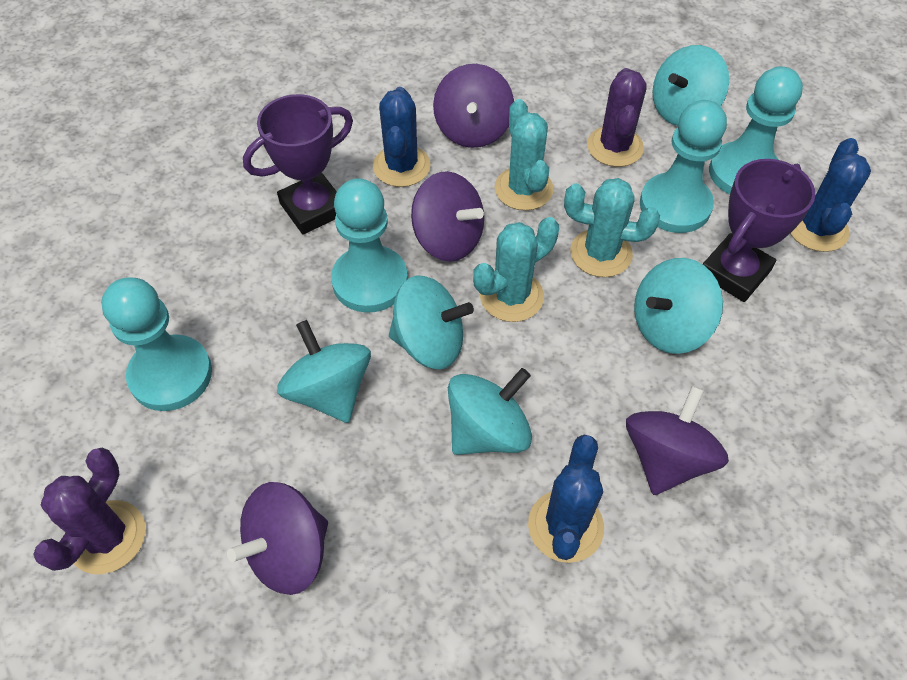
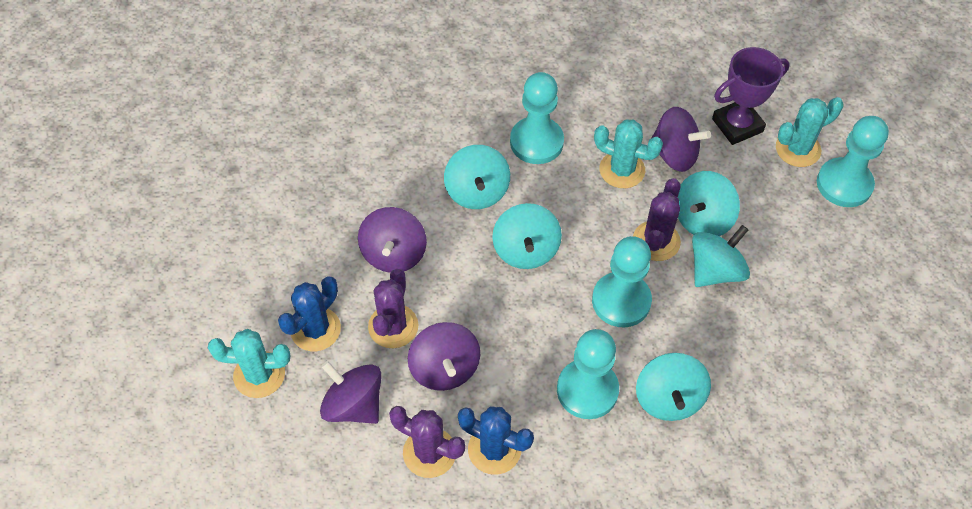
blue cactus: [373,87,431,187] [528,435,604,563] [790,138,871,252] = 3 -> [278,277,341,351] [458,406,534,475] = 2
purple cactus: [33,448,146,574] [587,68,647,167] = 2 -> [368,269,418,348] [389,406,465,478] [633,178,681,261] = 3
purple trophy: [243,94,353,235] [703,159,815,302] = 2 -> [712,47,790,145] = 1

